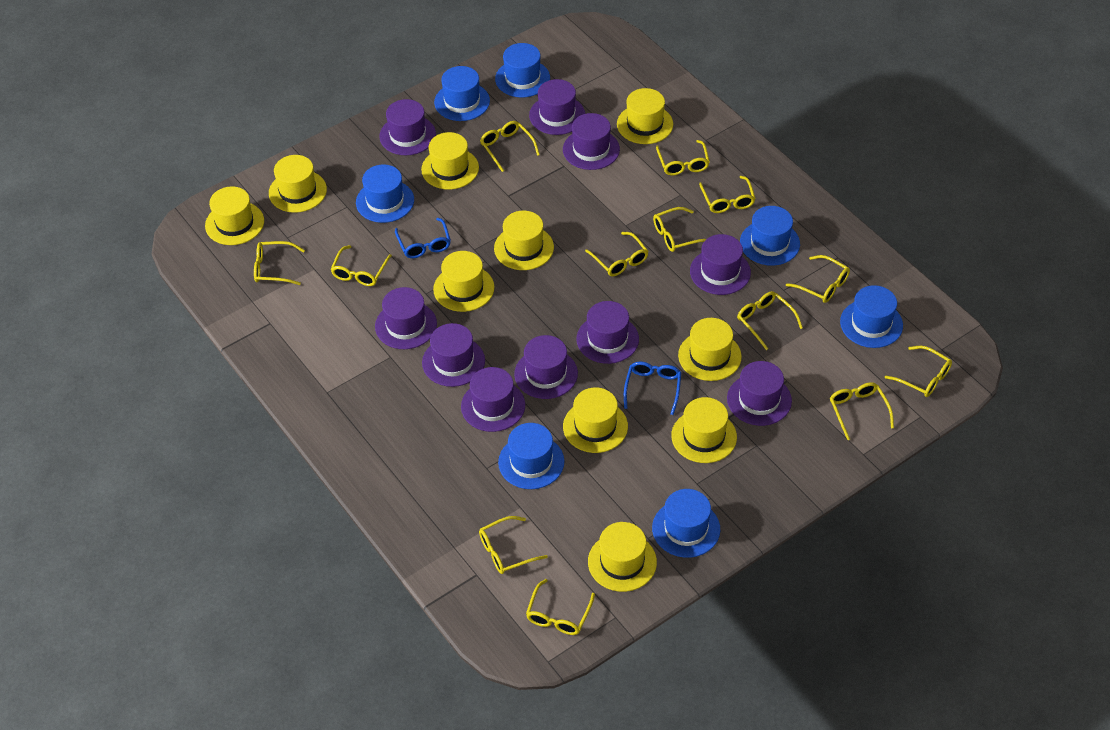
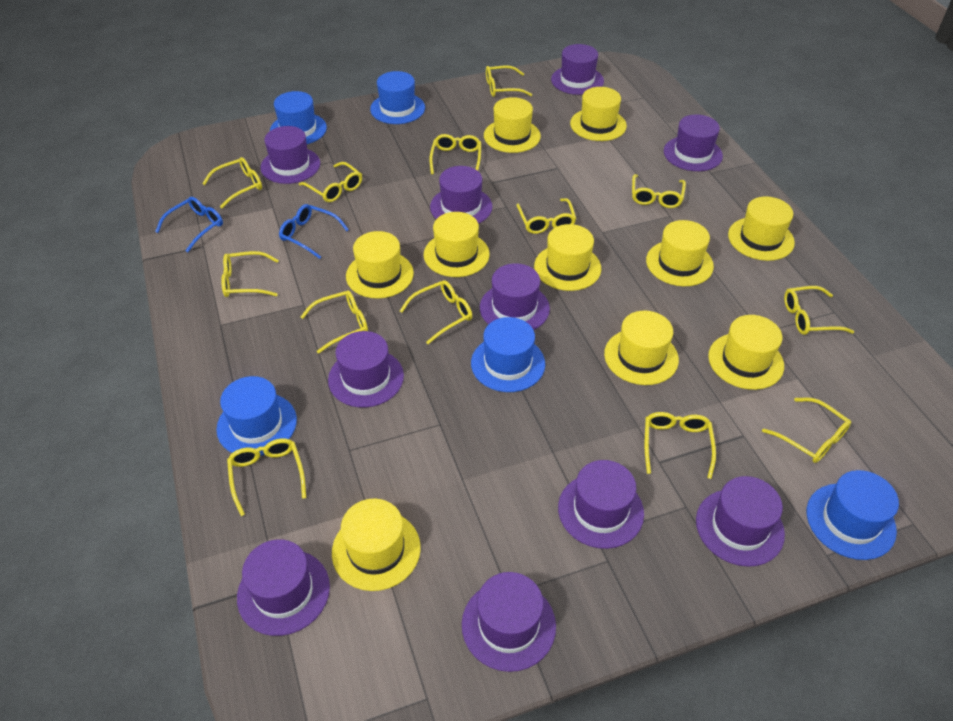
blue hat: [356,164,414,223] [434,66,490,121] [495,43,550,98] [498,423,564,489] [652,489,720,558] [740,206,800,266] [840,285,903,348] = 7 -> [216,376,297,456] [270,91,327,144] [370,71,425,124] [471,317,545,392] [807,470,899,560] = 5

